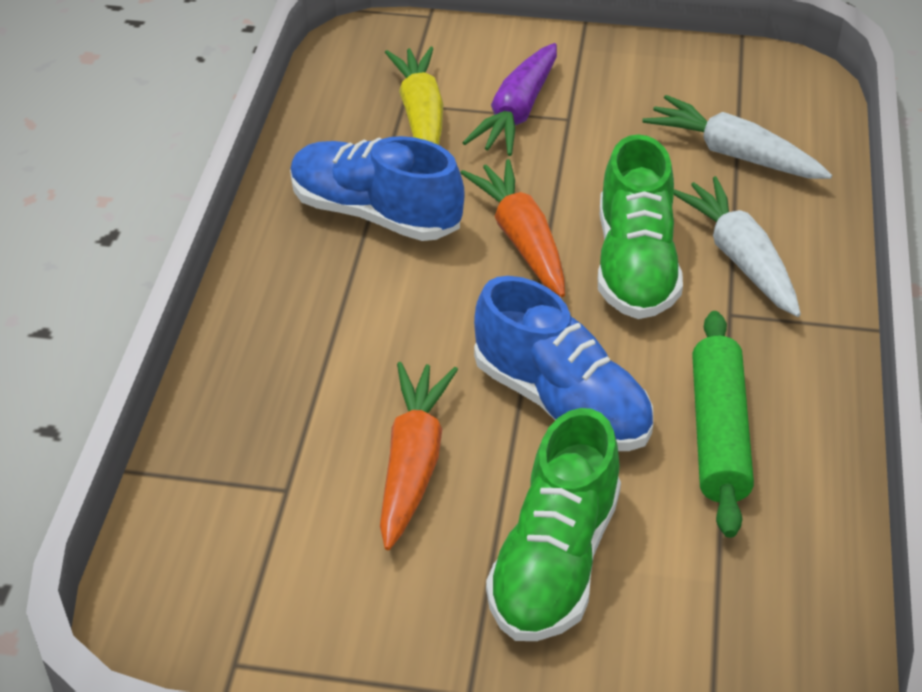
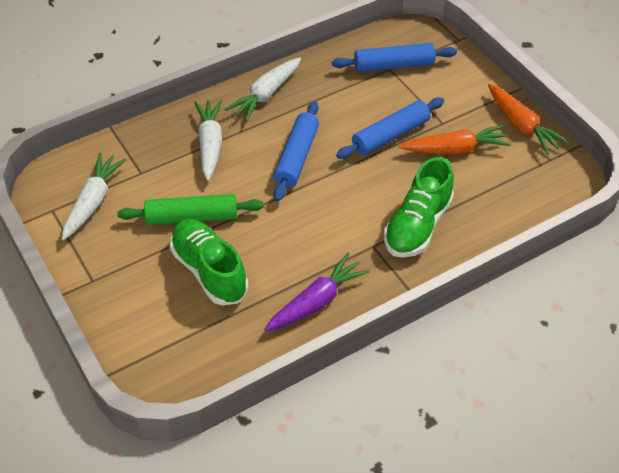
blue rolling pin: none = 0 -> [273,101,319,201] [332,43,457,72] [336,98,444,159] = 3
blue shoe: [290,136,465,241] [474,276,653,451] = 2 -> none = 0
white carrot: [642,95,832,179] [674,176,801,317] = 2 -> [62,153,127,241] [194,100,222,181] [225,57,301,122] = 3
yellow carrot: [385,47,443,145] = 1 -> none = 0

